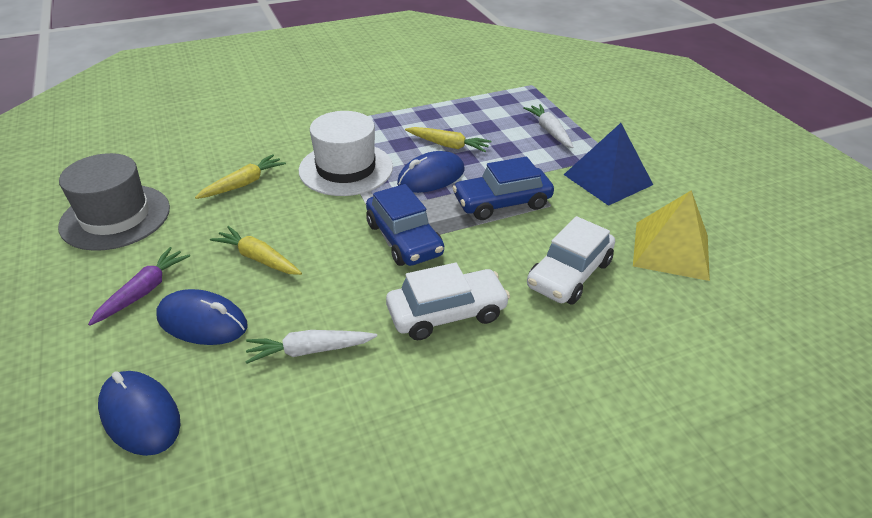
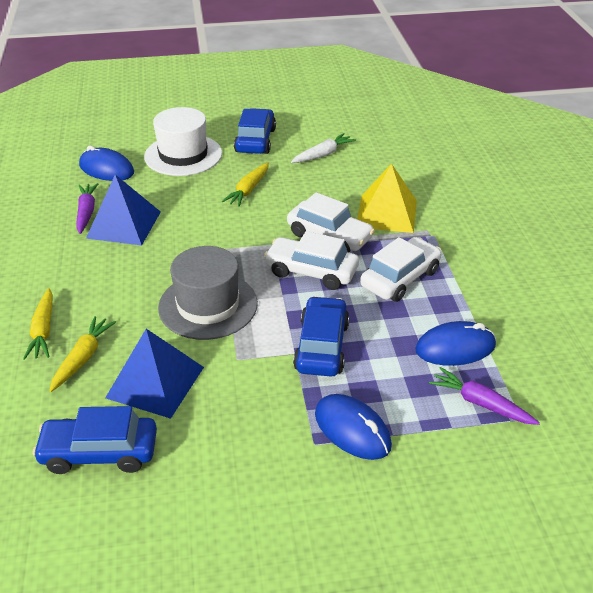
blue car: [366,184,444,266] [452,157,554,220] = 2 -> [32,406,157,474] [234,108,276,154] [293,296,349,377] = 3
blue pyramid: [564,123,653,206] = 1 -> [86,175,161,245] [105,329,204,419] = 2
purple carrot: [88,247,190,326] = 1 -> [76,183,98,234] [429,367,540,425] = 2
white car: [386,263,510,341] [527,216,615,305] = 2 -> [264,231,359,290] [287,192,375,252] [360,237,442,302] = 3
white carrot: [246,330,377,364] [523,104,574,148] = 2 -> [291,133,356,163] = 1

